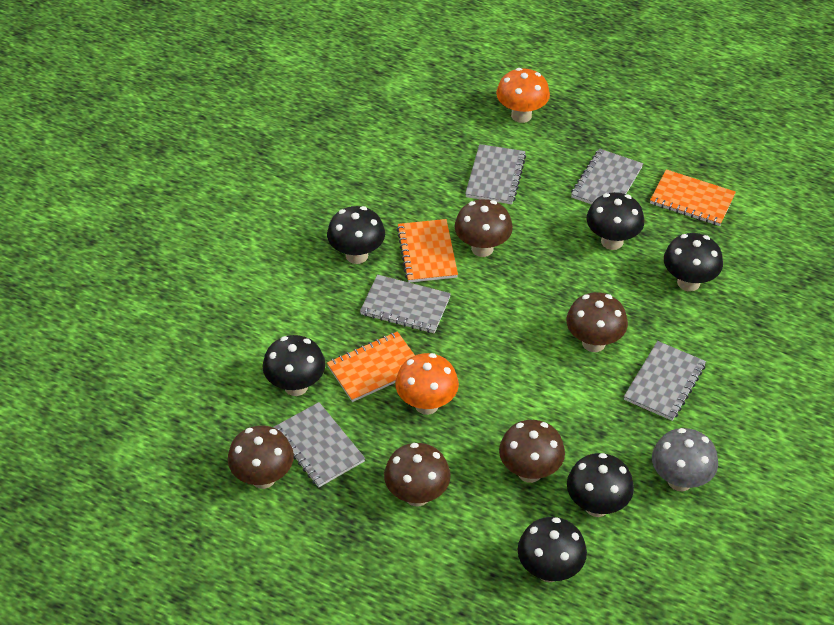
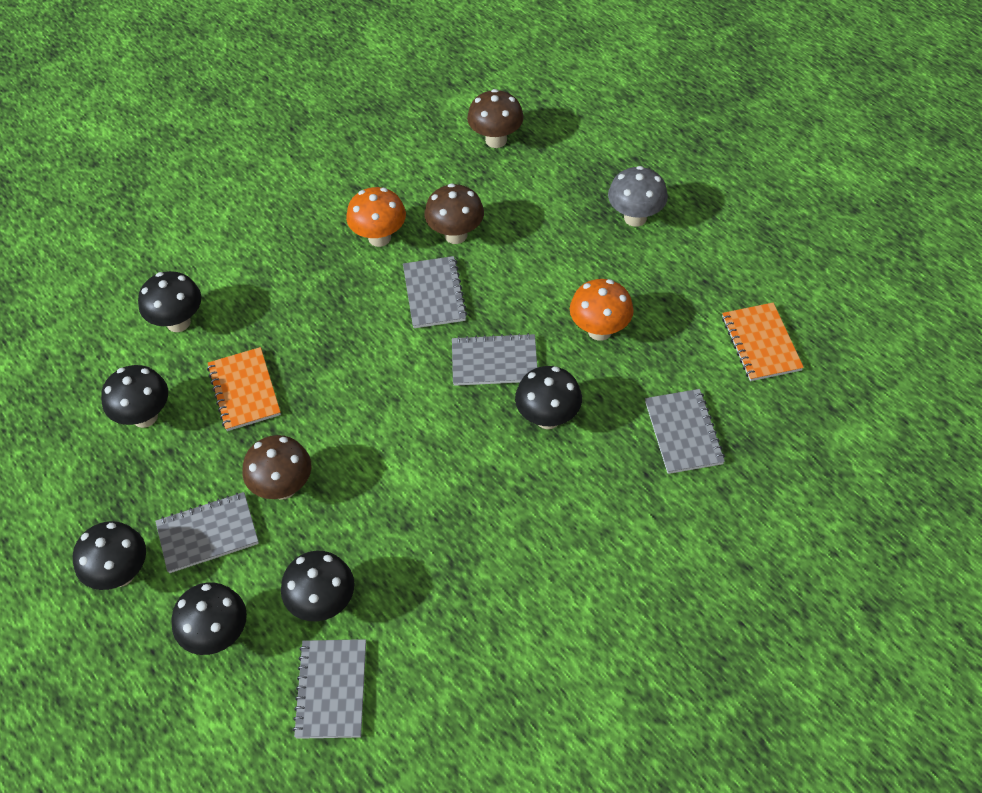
brown mushroom: [228,426,294,489] [384,443,451,506] [455,199,513,257] [499,420,565,483] [566,292,628,352] = 5 -> [242,435,311,499] [424,183,484,244] [467,89,524,148] = 3
orange notebook: [327,331,415,402] [397,219,458,283] [650,169,736,226] = 3 -> [207,347,281,431] [722,303,804,381] = 2

